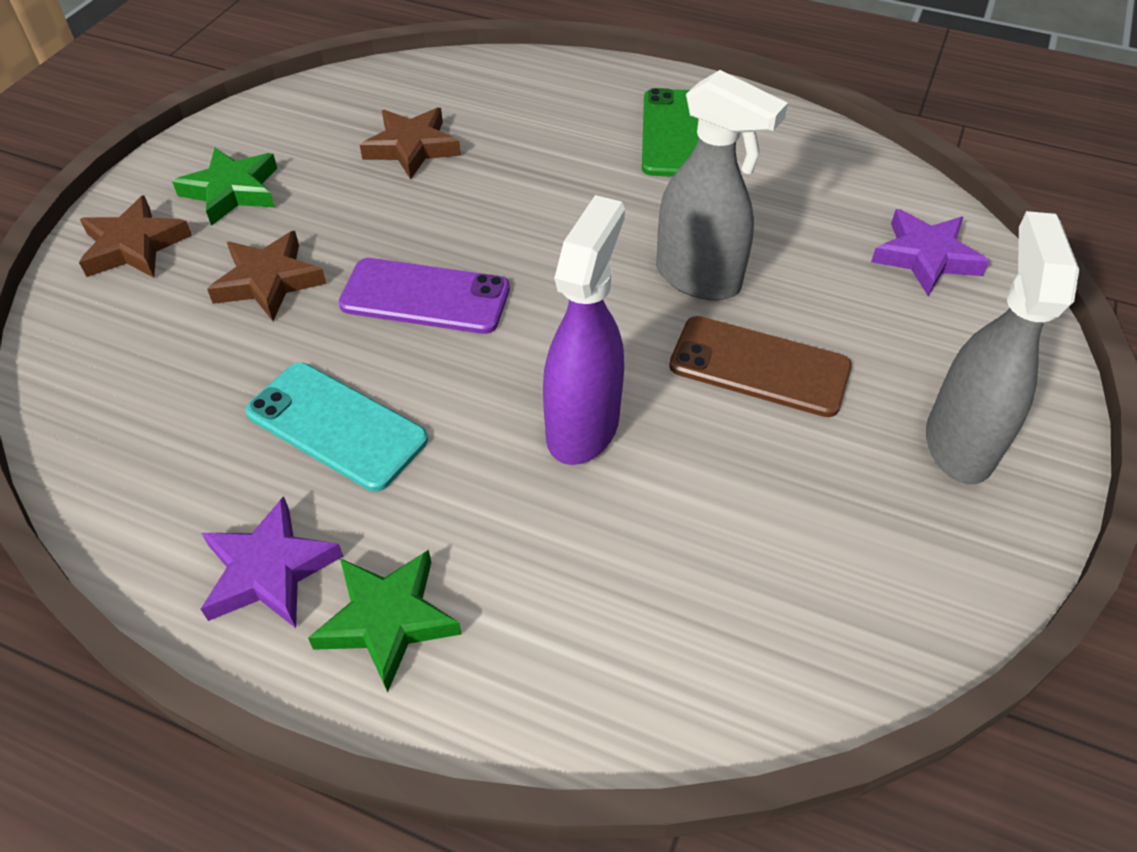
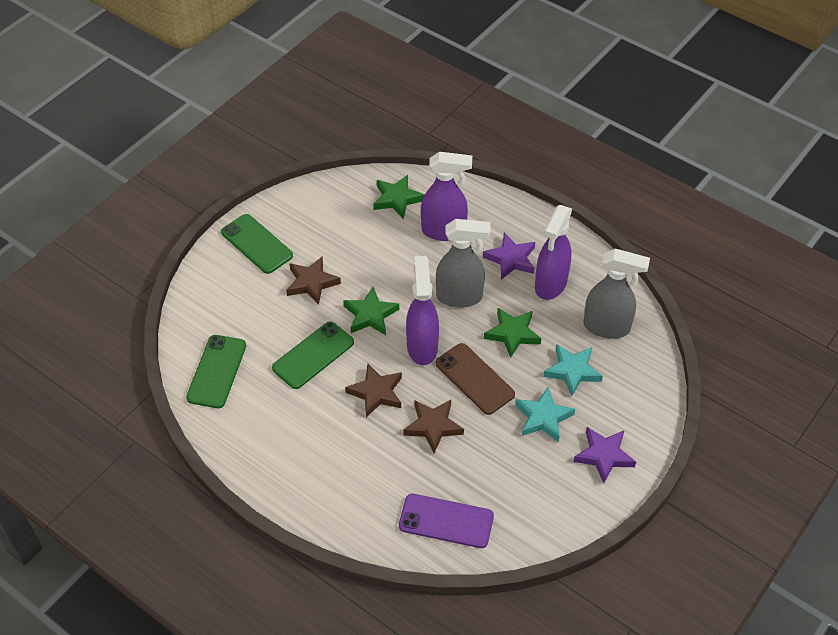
green phone: [642,88,699,177] = 1 -> [186,335,246,408] [221,214,293,274] [272,321,354,389] = 3
green star: [172,148,277,226] [308,550,461,692] = 2 -> [343,287,399,335] [373,175,424,219] [484,308,541,358] = 3
purple spray bottle: [543,195,625,465] = 1 -> [406,256,439,365] [421,152,472,241] [535,205,572,300] = 3
turquoise phone: [246,363,428,492] = 1 -> none = 0
turquoise star: none = 0 -> [515,387,575,442] [543,344,603,396] = 2

